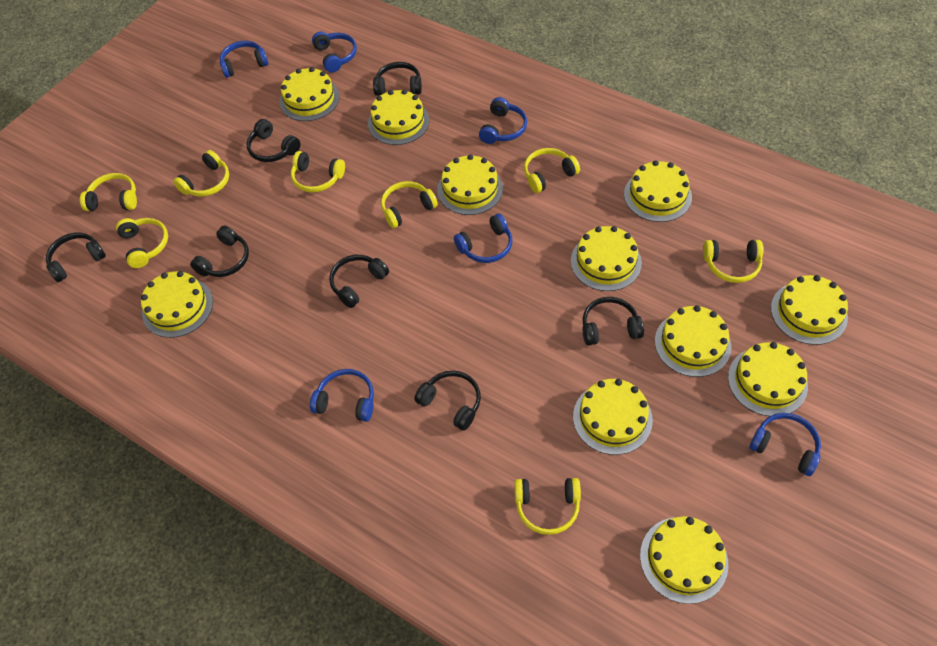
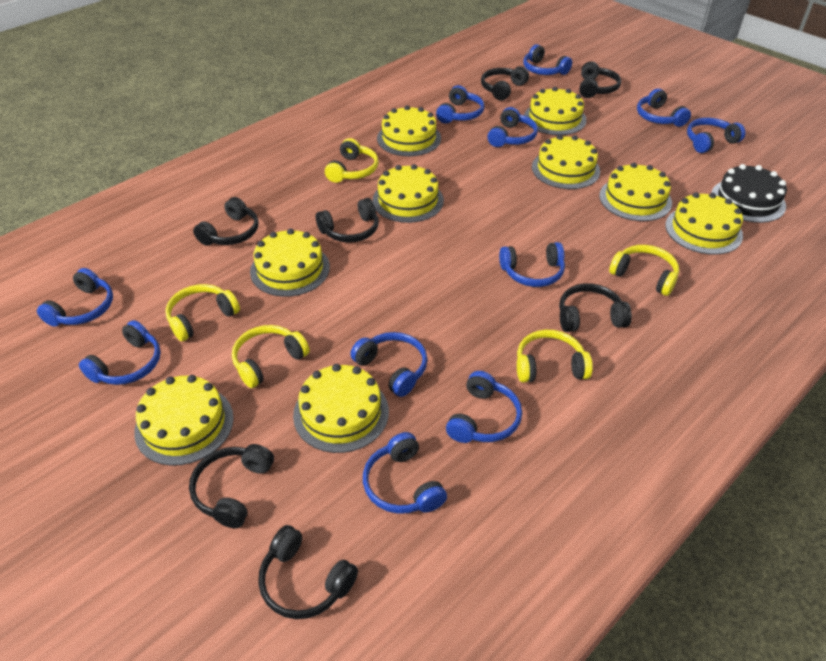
black cake: none = 0 -> [711,164,787,223] = 1
blue headphones: [219,41,268,78] [310,369,374,422] [312,31,357,73] [454,213,513,263] [479,97,527,144] [750,413,821,476] = 6 -> [37,268,113,327] [79,320,161,385] [350,332,428,397] [363,432,447,514] [436,85,484,124] [446,371,522,443] [487,107,538,147] [499,242,565,287] [523,44,572,75] [637,88,691,127] [687,118,745,153] = 11
yellow cake: [141,271,213,338] [279,67,340,121] [368,90,430,145] [437,154,503,215] [571,226,642,291] [573,379,653,455] [624,160,692,222] [640,516,728,604] [655,305,731,377] [728,342,808,416] [771,275,848,345] = 11 -> [134,375,234,466] [250,228,330,297] [293,364,389,453] [372,164,444,223] [377,105,441,156] [524,87,587,135] [532,135,600,189] [599,163,672,221] [665,192,743,255] = 9
yellow headphones: [80,173,137,211] [116,218,168,268] [173,150,229,197] [291,151,345,193] [381,181,438,228] [515,478,581,535] [524,148,580,193] [703,240,764,283] = 8 -> [165,284,240,341] [232,325,310,388] [325,138,379,183] [517,330,593,383] [609,245,679,296] = 5

